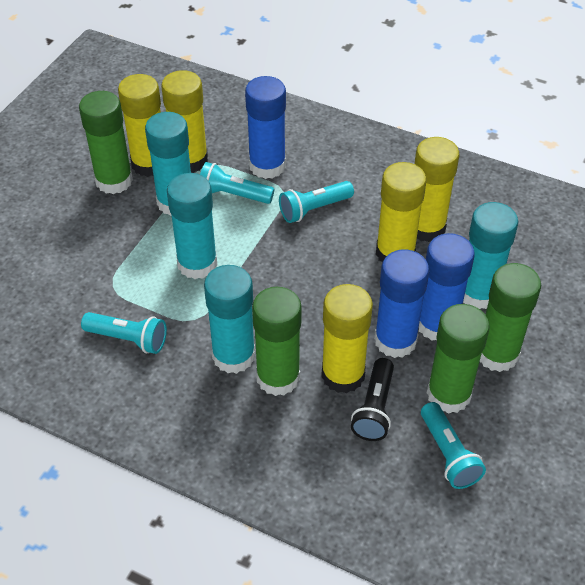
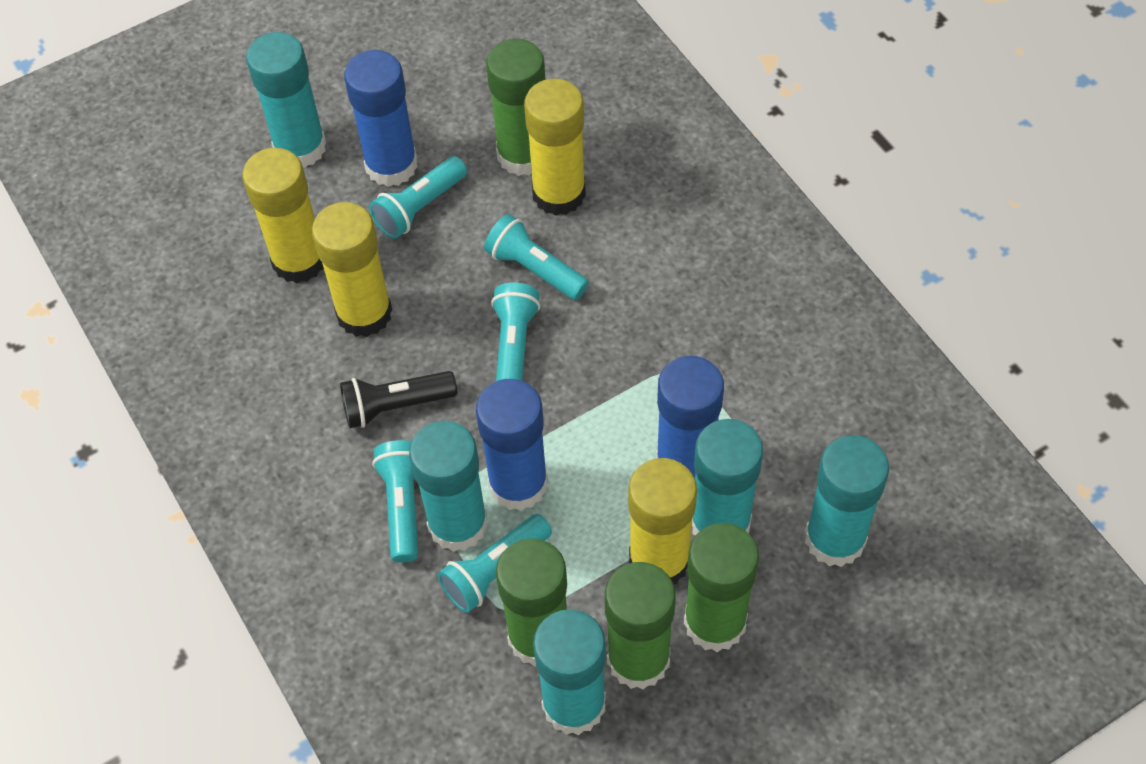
turquoise flashlight: [81,312,167,354] [200,162,274,204] [279,181,354,223] [421,402,486,489] = 4 -> [369,156,467,239] [372,440,418,562] [438,514,552,613] [484,214,589,300] [491,283,540,381] = 5
turquoise glue stick: [145,112,191,216] [167,173,217,279] [204,265,255,374] [463,202,518,309] = 4 -> [246,32,326,168] [409,421,488,552] [533,609,606,735] [692,419,763,535] [805,435,889,567] = 5
yellow glue stick: [118,74,161,177] [161,70,208,173] [321,284,373,394] [376,162,427,262] [414,137,459,242] = 5 -> [242,148,324,283] [312,202,392,337] [524,78,586,216] [628,458,697,584] = 4

